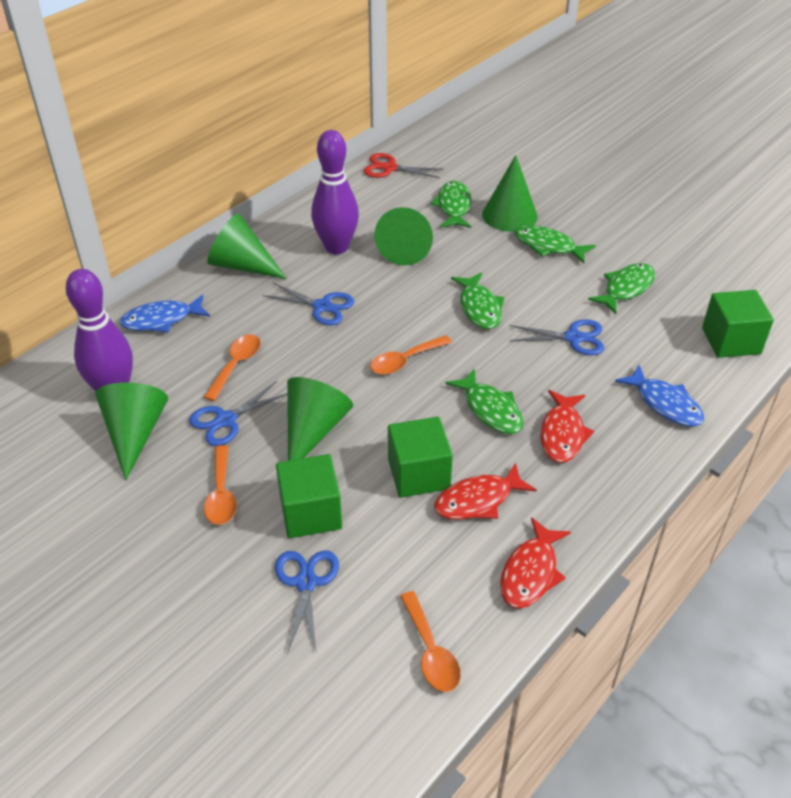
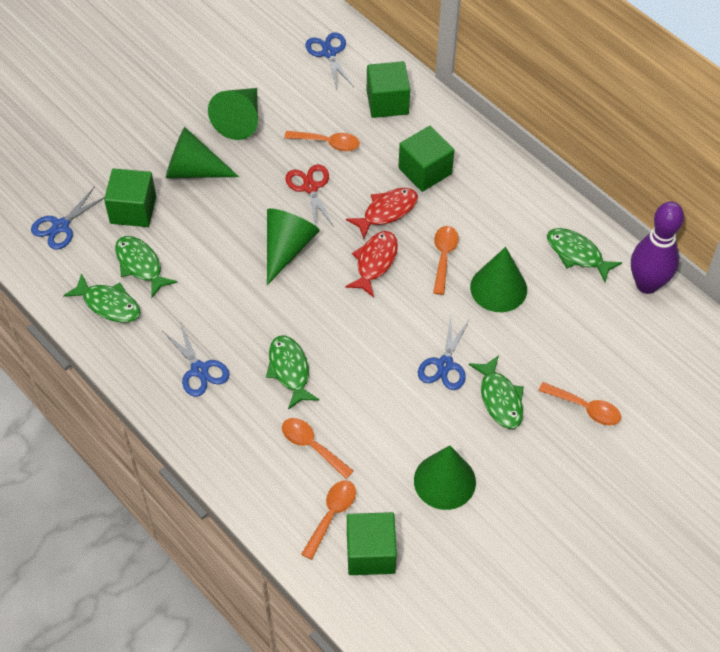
blue fish: [120,295,210,333] [615,365,704,427] = 2 -> none = 0
green cube: [276,454,342,538] [388,417,453,498] [702,290,774,358] = 3 -> [104,169,156,227] [347,512,397,575] [367,61,410,118] [398,126,454,192] = 4
orange spoon: [204,334,261,401] [204,445,237,525] [370,335,452,375] [400,591,461,692] = 4 -> [282,418,354,479] [284,131,360,151] [301,480,356,560] [433,226,459,295] [538,382,621,426] = 5
purple bowling pin: [66,269,133,391] [311,130,359,254] = 2 -> [631,201,684,294] = 1
red fish: [434,463,537,520] [500,517,571,608] [541,390,594,463] = 3 -> [345,231,398,297] [346,188,418,239] = 2

